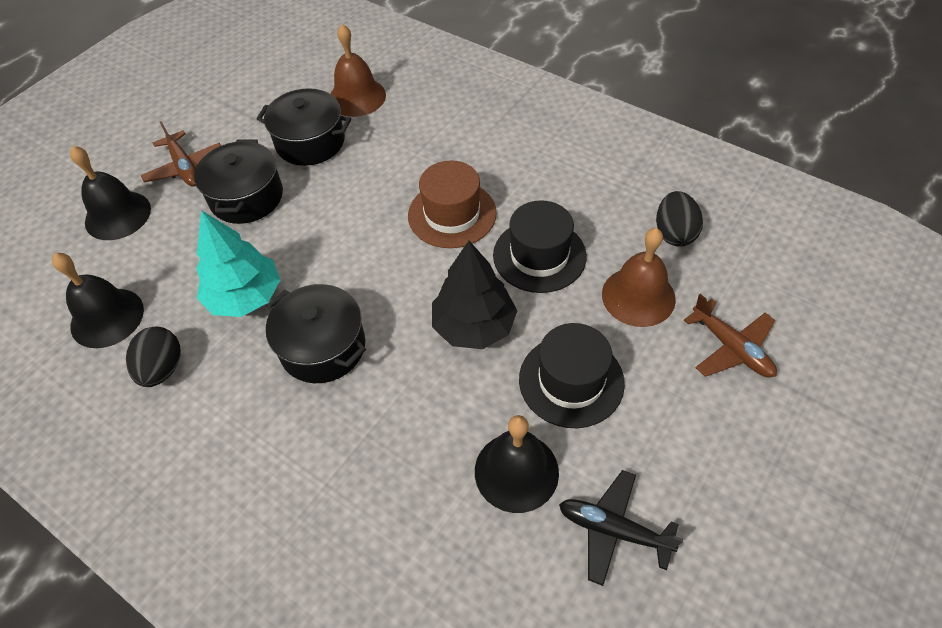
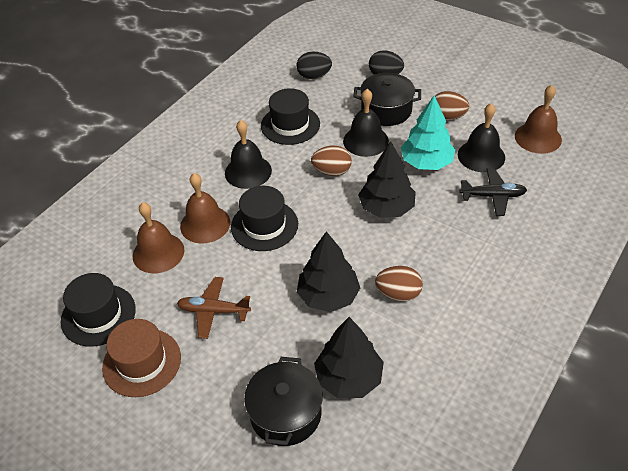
black hat: [493,200,587,293] [519,323,625,428] = 2 -> [61,273,136,347] [231,186,298,251] [261,88,320,145] = 3
black pot: [194,139,283,224] [257,88,351,166] [266,284,366,383] = 3 -> [244,357,323,446] [353,73,421,126] = 2
black tree: [432,241,517,349] = 1 -> [297,231,360,312] [314,317,384,398] [358,141,416,218] = 3
brown bell: [330,24,386,117] [602,228,676,327] = 2 -> [133,202,184,273] [180,173,230,244] [515,85,562,154] = 3
brown egg: none = 0 -> [311,146,352,176] [375,266,423,302] [435,91,469,120] = 3
brown plane: [140,121,221,187] [684,294,777,378] = 2 -> [177,277,251,339] = 1

